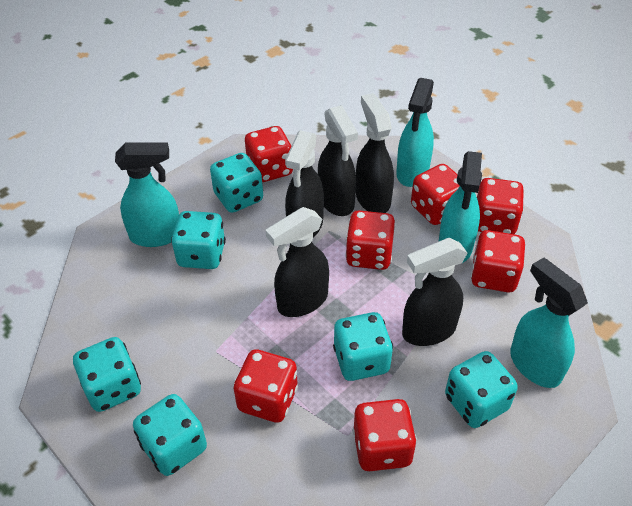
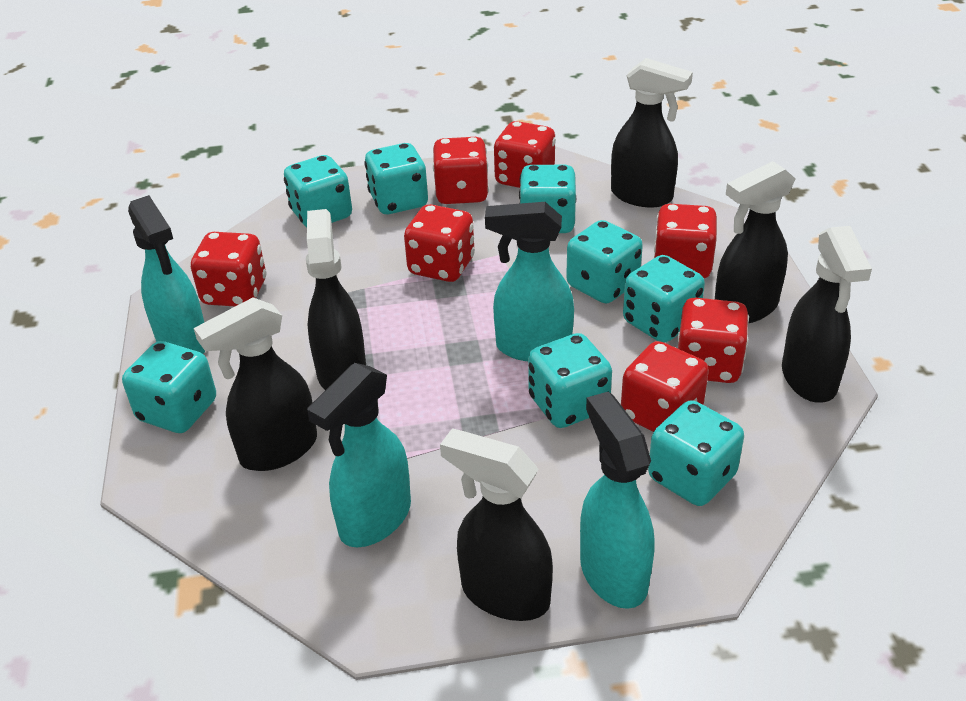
black spray bottle: [265,207,329,317] [285,130,324,237] [318,105,358,216] [356,93,394,213] [402,238,468,346] = 5 -> [194,297,317,471] [306,209,366,390] [440,428,553,621] [611,58,693,207] [715,161,795,323] [782,226,872,403] = 6
turquoise dice: [73,337,141,412] [133,394,207,476] [171,211,226,269] [210,153,263,213] [333,312,393,381] [445,351,518,428] = 6 -> [122,341,216,433] [284,155,352,227] [364,143,428,214] [519,165,576,233] [528,333,612,428] [566,220,643,304] [623,255,705,343] [648,400,744,506] = 8

